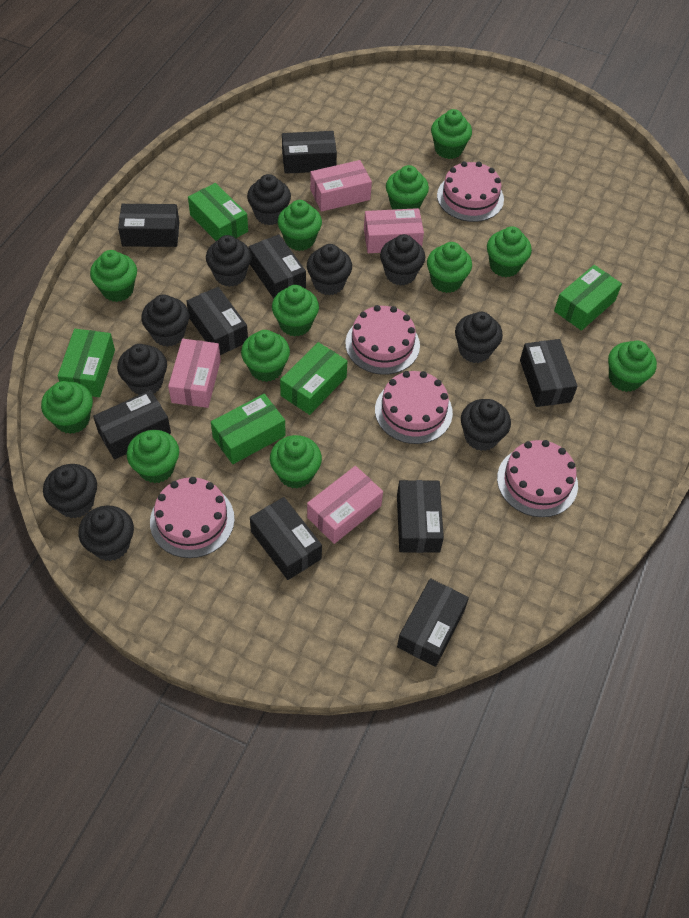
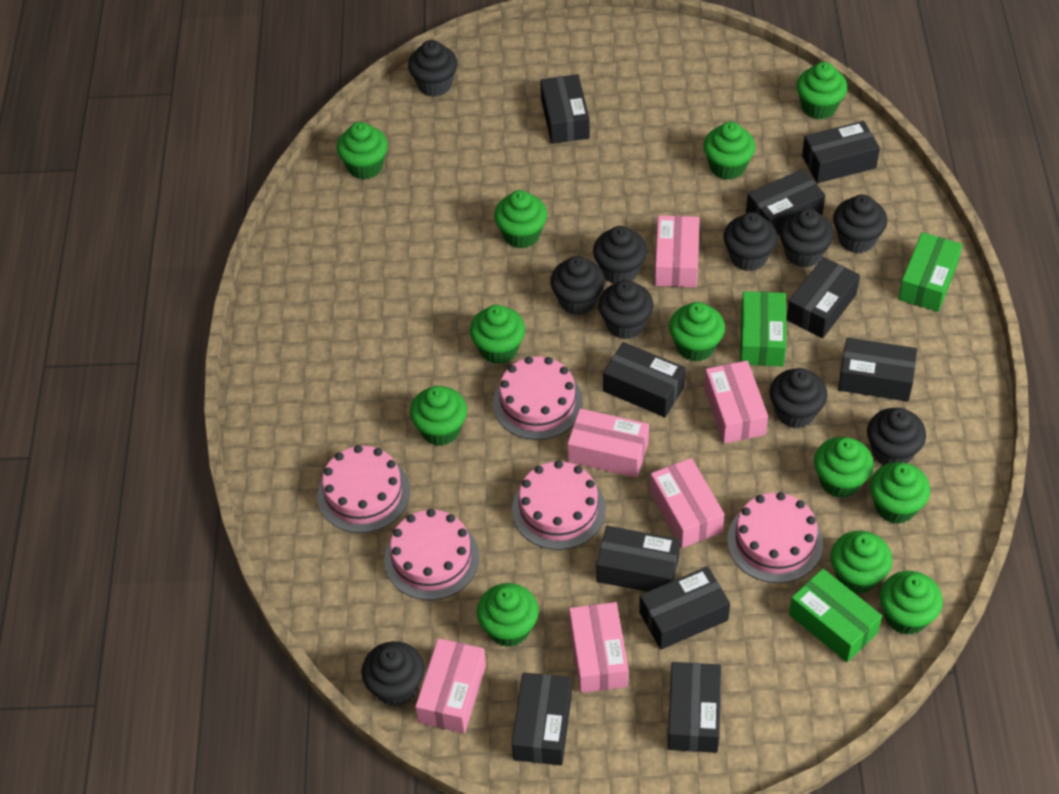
black box: [93,390,171,460] [118,204,179,247] [186,287,248,355] [249,234,306,299] [250,497,322,580] [282,131,337,174] [397,480,444,553] [397,578,469,667] [520,339,578,407] = 9 -> [512,673,572,765] [540,74,590,144] [596,526,680,592] [603,342,686,417] [639,566,730,650] [668,662,721,753] [746,169,825,235] [786,257,860,338] [802,121,880,183] [838,338,917,401] = 10
green box: [58,329,115,397] [188,183,248,241] [211,394,286,464] [280,342,348,415] [554,265,622,331] = 5 -> [740,291,786,366] [789,569,882,662] [898,232,962,312] = 3
pink box: [168,339,221,408] [307,466,383,544] [310,160,372,212] [364,208,424,253] = 4 -> [415,638,486,733] [568,409,649,478] [569,602,629,693] [650,458,724,548] [655,215,699,287] [704,361,768,443] = 6

